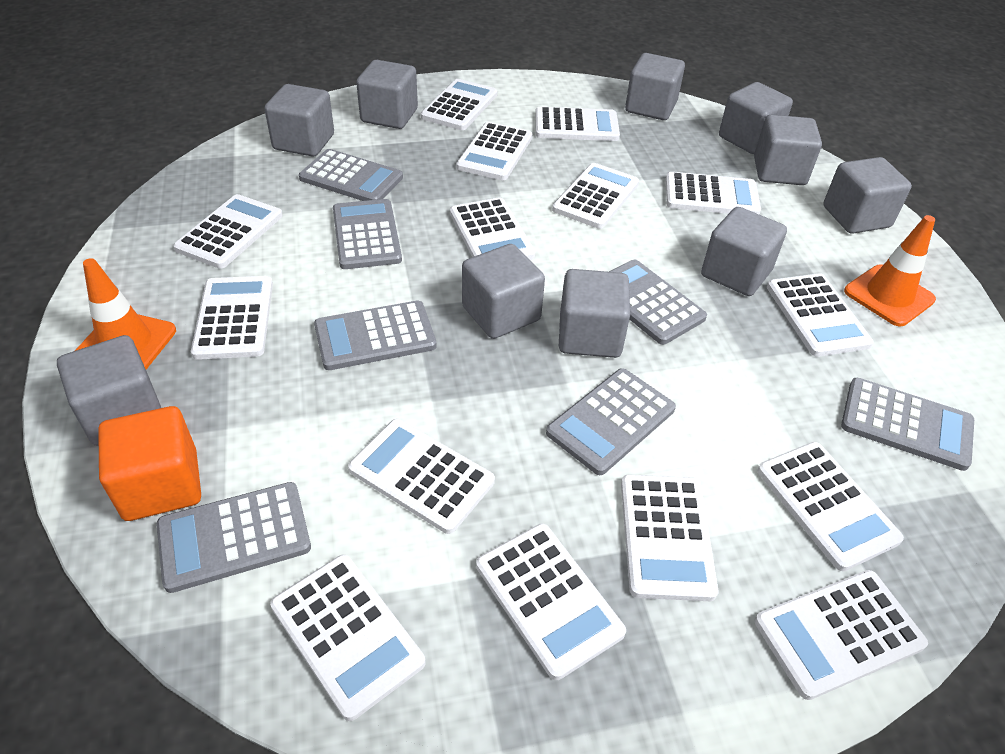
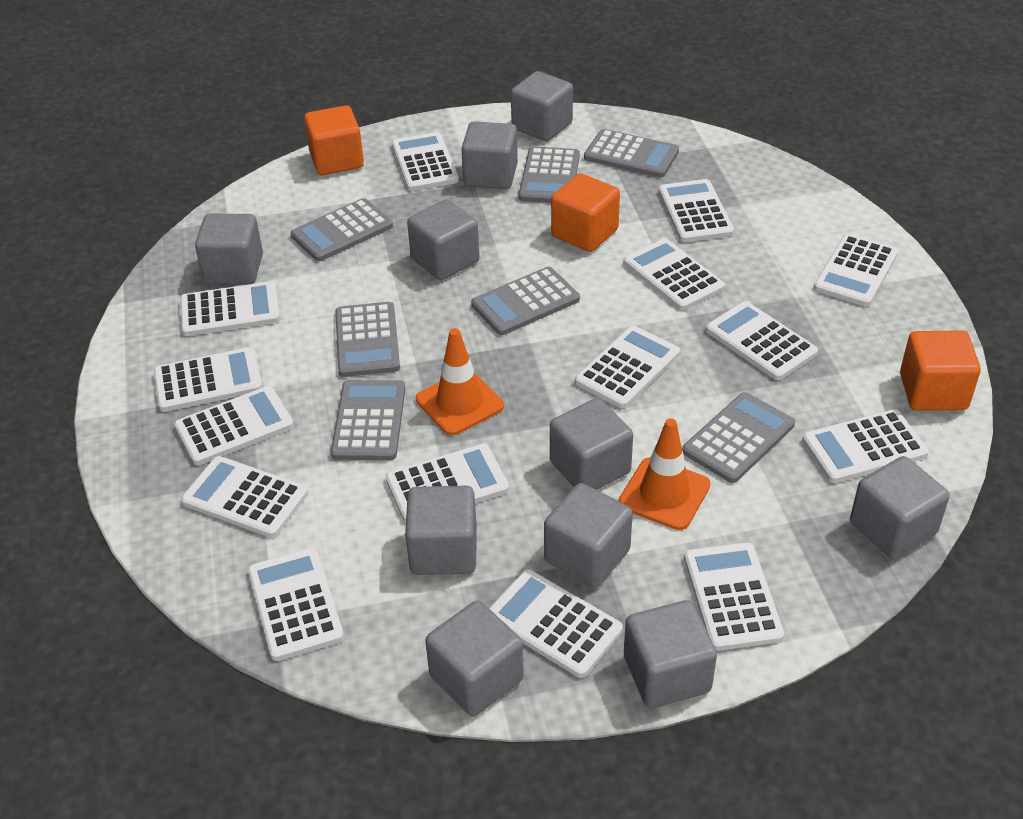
orange cube: [98,406,201,521] = 1 -> [304,105,364,175] [551,173,620,252] [900,331,981,411] = 3

